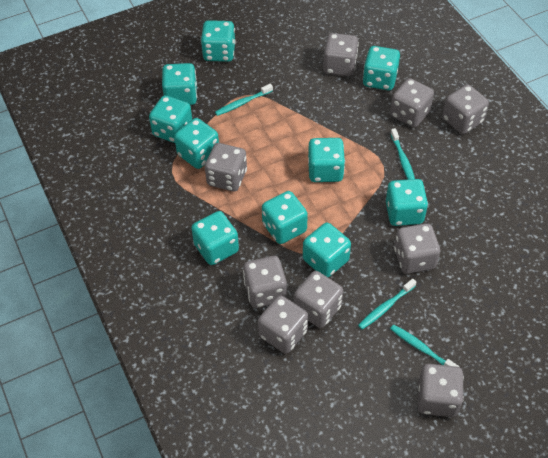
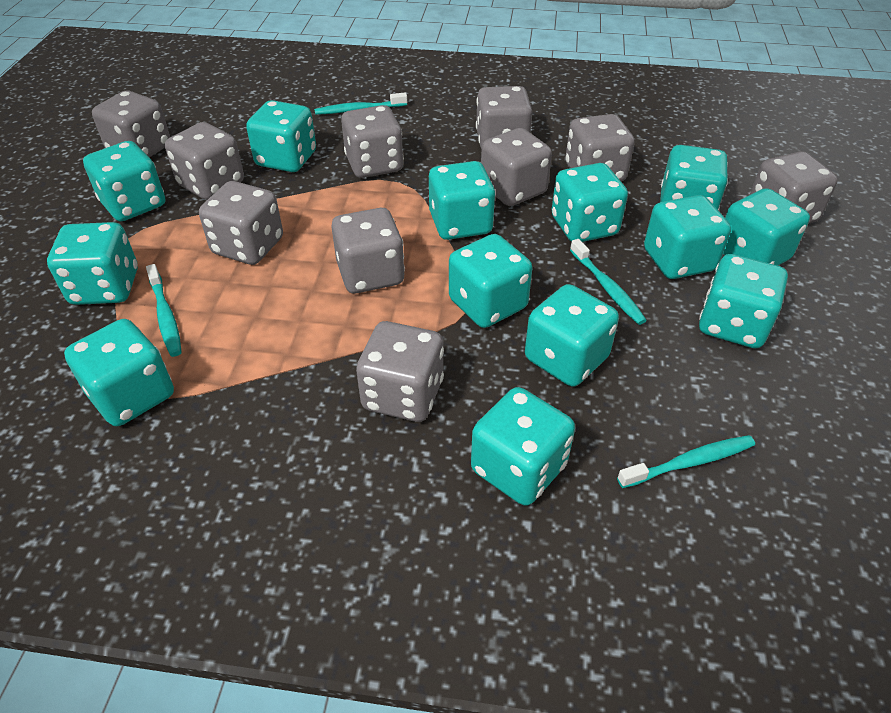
grey dice: [205,143,247,191] [243,256,287,308] [258,295,308,354] [294,271,343,328] [323,33,359,76] [390,78,434,127] [394,223,440,274] [417,364,464,417] [442,84,489,134] = 9 -> [92,90,170,157] [165,122,244,200] [199,181,283,265] [331,208,405,293] [341,105,404,178] [356,321,444,422] [476,86,532,149] [481,128,552,206] [565,114,635,181] [750,151,838,224] = 10
turquoise dice: [149,95,192,143] [162,63,197,105] [174,118,219,169] [191,211,239,265] [201,20,236,62] [262,191,308,244] [303,223,351,277] [308,138,345,182] [363,46,400,90] [386,179,428,226] = 10 -> [47,222,138,305] [64,319,174,426] [83,141,165,221] [246,100,316,172] [429,161,495,240] [449,234,532,328] [471,387,575,506] [525,284,619,387] [552,163,628,242] [644,195,731,279] [660,145,728,211] [699,254,788,348] [723,188,810,266] = 13

